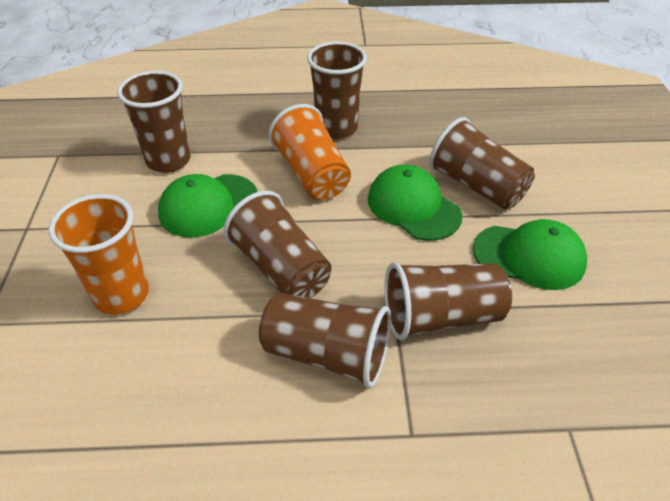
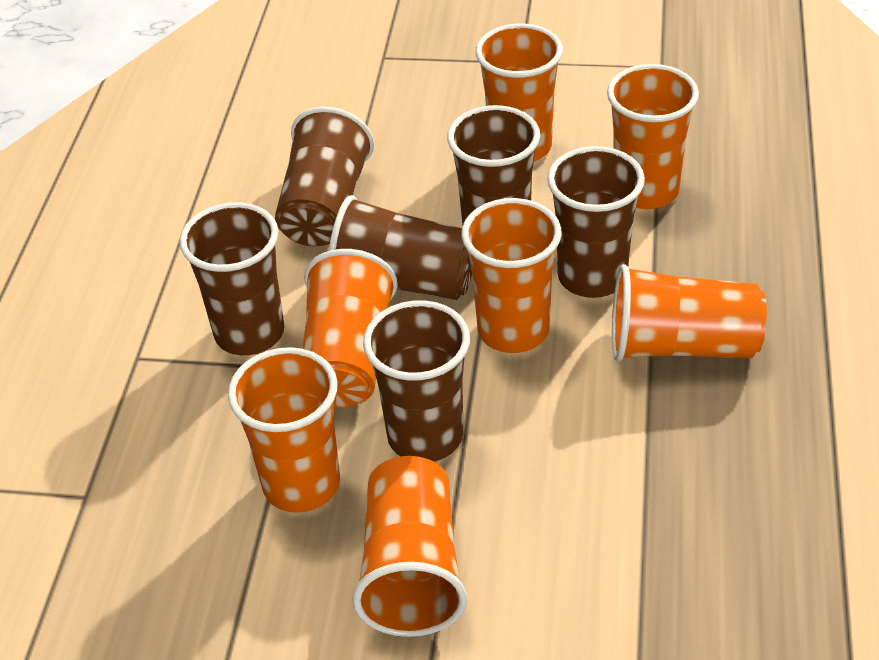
green cap: [158,174,258,238] [368,165,462,241] [473,219,587,290] = 3 -> none = 0
orange cup: [48,194,149,315] [268,104,351,200] = 2 -> [228,347,340,513] [303,249,398,407] [352,456,467,637] [461,198,562,353] [475,23,563,161] [607,64,699,209] [612,264,767,361] = 7

